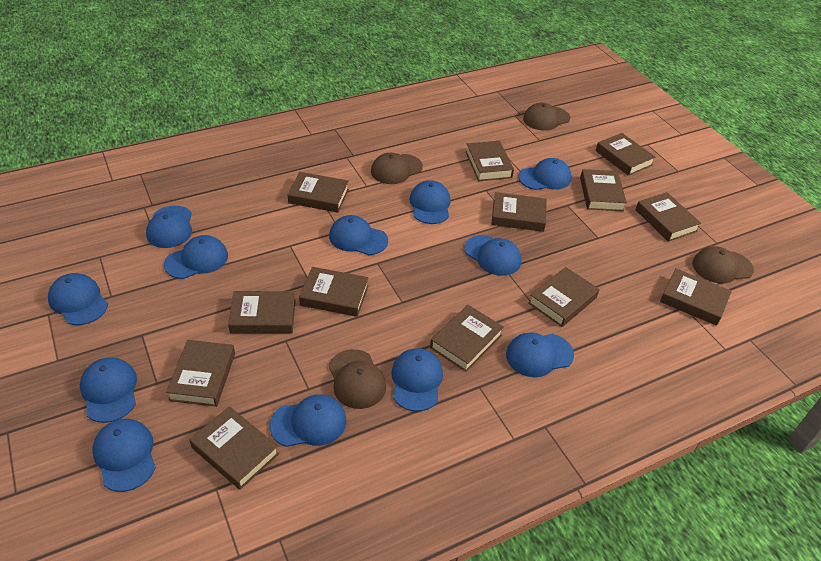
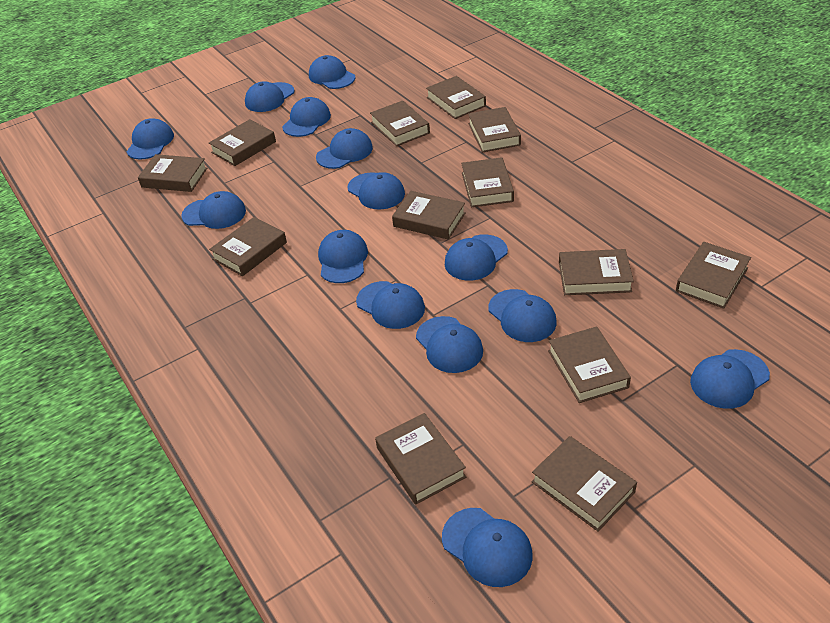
blue cap: [48,273,108,325] [80,357,137,423] [92,419,156,492] [146,205,192,248] [164,235,228,279] [269,394,346,447] [329,215,388,255] [391,348,443,412] [409,180,450,224] [464,235,521,276] [506,332,574,377] [518,158,572,190] = 12 -> [127,118,174,160] [181,191,246,229] [245,81,294,112] [282,97,331,137] [309,55,356,89] [316,128,373,169] [318,230,368,283] [347,172,405,210] [356,281,425,329] [416,316,483,373] [442,508,533,587] [445,234,508,281] [488,289,557,342] [690,349,770,409] = 14
brown cap: [329,349,386,409] [371,153,423,184] [523,103,570,131] [692,246,754,284] = 4 -> none = 0

